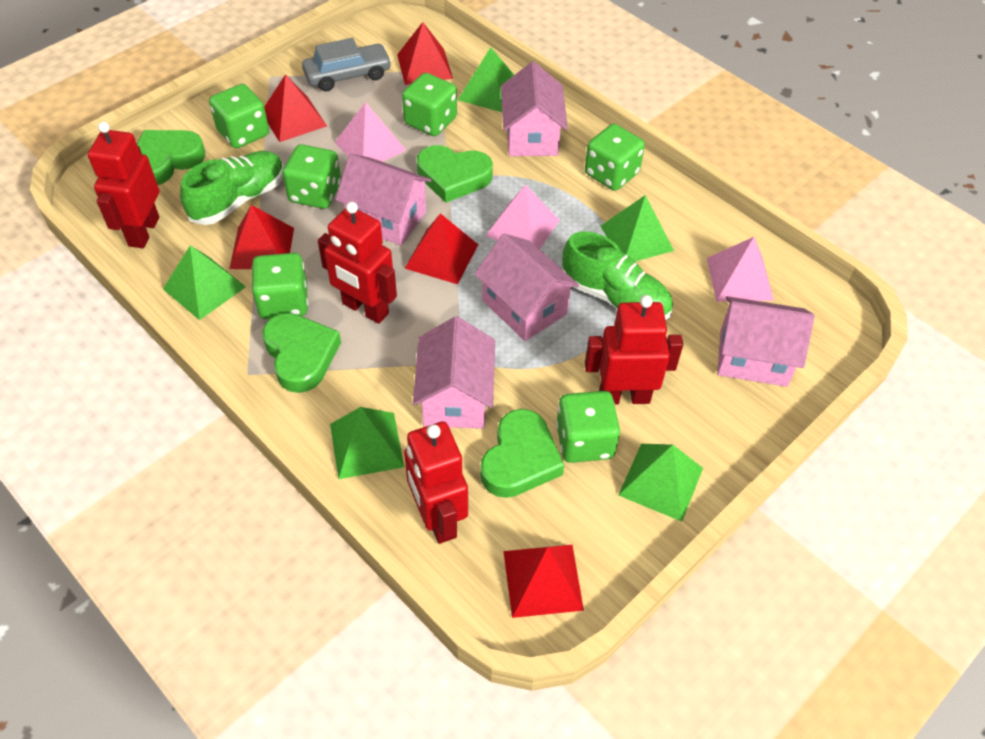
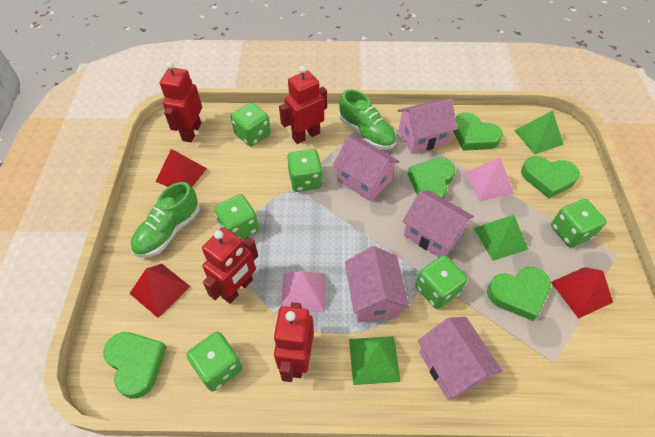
green heart: [137,130,205,185] [262,313,341,393] [417,145,493,203] [480,409,564,498] = 4 -> [103,332,167,399] [408,158,455,198] [453,113,503,151] [487,267,551,321] [521,156,580,198] = 5
green pyramid: [163,245,246,320] [330,407,404,479] [458,47,514,112] [601,195,674,261] [618,444,703,522] = 5 -> [349,336,401,385] [473,215,529,261] [514,110,564,155] = 3
grey car: [302,38,392,91] = 1 -> none = 0
pink pyramid: [334,102,406,162] [486,184,560,249] [707,237,774,302] = 3 -> [282,271,325,313] [464,157,514,201] = 2
red pyramid: [229,205,294,269] [264,74,327,142] [397,22,453,85] [405,213,478,284] [503,545,584,618] = 5 -> [129,264,191,318] [156,149,207,187] [551,267,613,319] = 3

